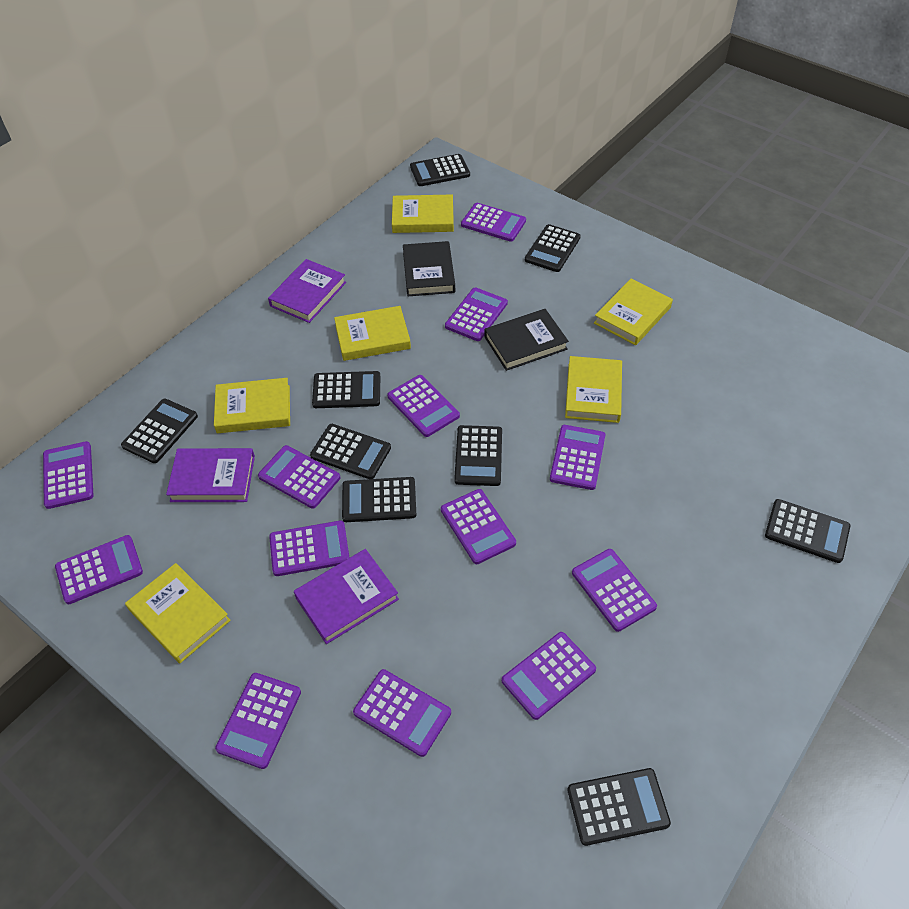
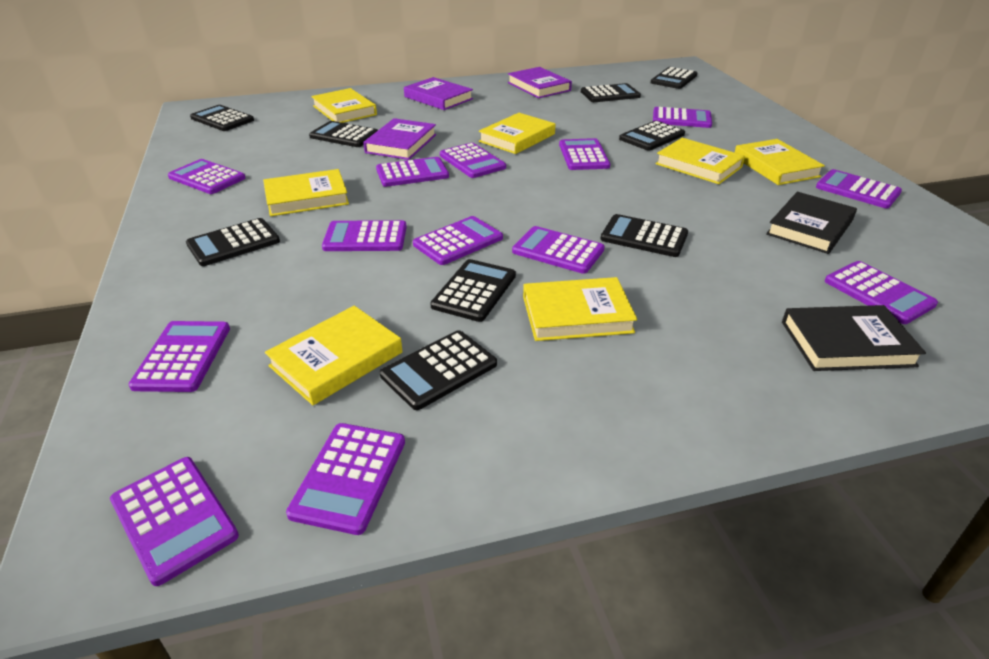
yellow book: [125,563,231,663] [214,378,290,433] [334,306,411,361] [392,195,454,233] [565,356,622,423] [594,279,673,345] = 6 -> [263,169,349,216] [265,306,403,405] [311,88,377,123] [479,113,555,154] [523,277,637,341] [655,138,745,184] [735,139,825,185] = 7

